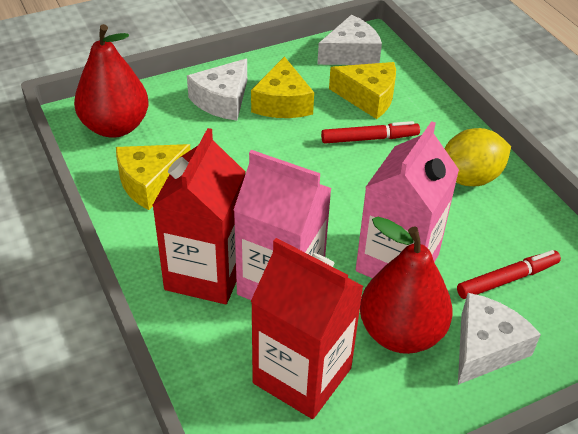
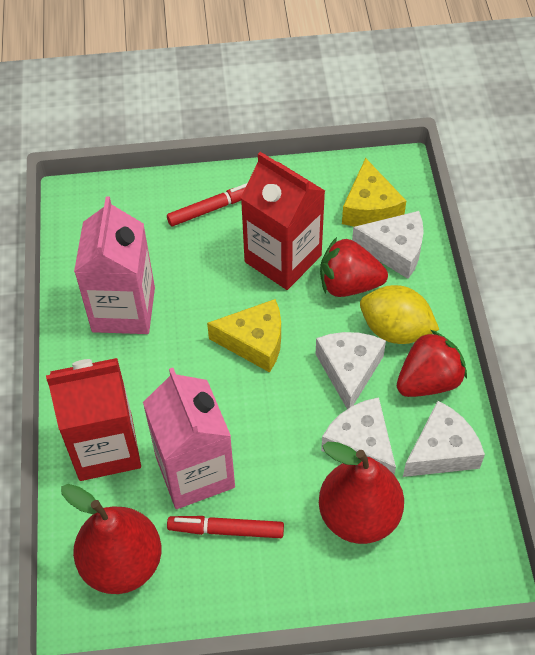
red strawberry: none = 0 -> [320,237,388,297] [397,330,467,397] = 2
white cheese: [187,59,247,121] [317,15,382,65] [458,293,541,385] = 3 -> [316,332,386,409] [321,397,396,474] [352,211,424,279] [403,401,485,477] = 4
yellow cheese: [116,144,191,210] [251,56,314,118] [329,62,396,119] = 3 -> [207,299,281,372] [342,158,406,227] = 2

